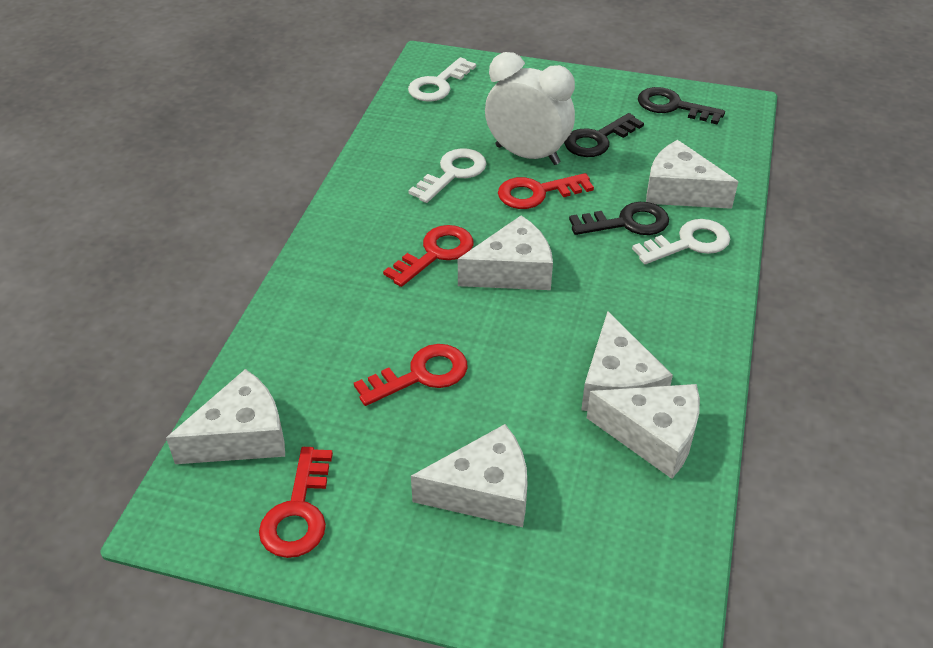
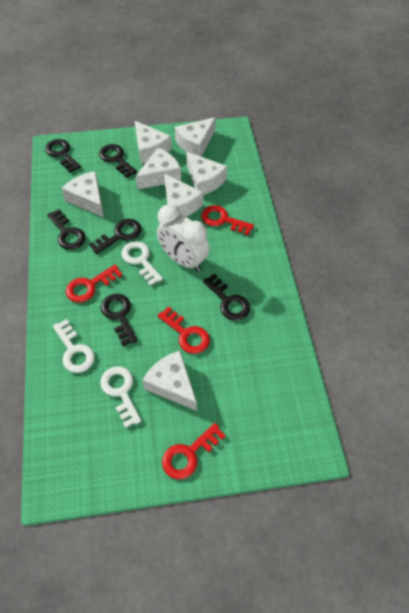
black key: [564,113,644,157] [569,202,669,235] [638,87,725,125] = 3 -> [45,139,81,172] [47,209,86,250] [89,219,142,254] [99,144,137,178] [101,294,138,346] [203,273,250,321] = 6
white cheese: [166,369,285,464] [411,424,528,527] [458,215,553,290] [581,311,673,411] [587,384,700,479] [646,140,738,209] = 6 -> [61,171,104,218] [135,121,172,164] [135,147,181,190] [142,351,197,411] [164,174,203,217] [175,117,216,157] [186,152,227,195] = 7

